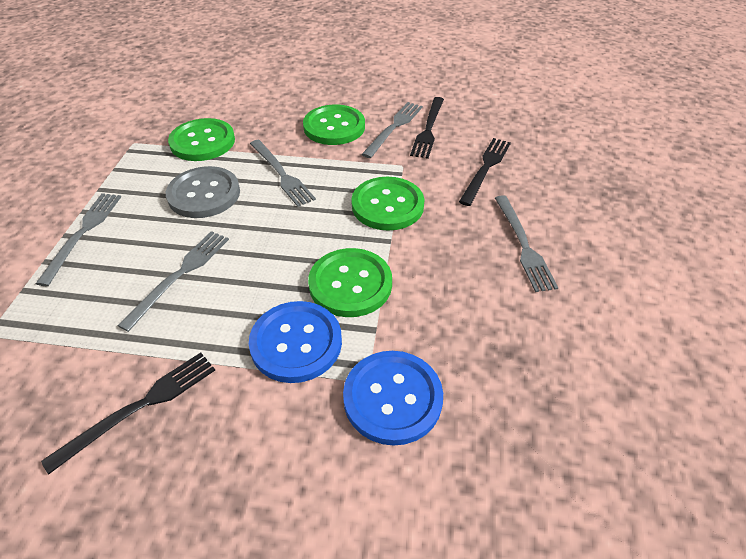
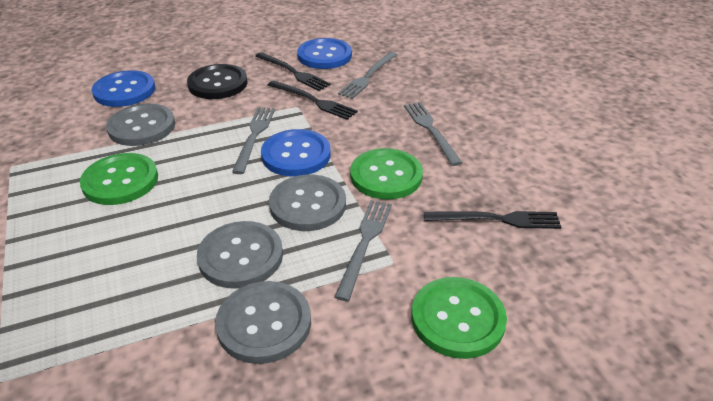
black button: none = 0 -> [187,64,248,99] = 1
blue button: [249,301,342,383] [343,351,443,446] = 2 -> [91,70,155,107] [261,129,331,177] [297,38,352,69] = 3
green button: [168,118,235,161] [303,104,365,145] [308,248,392,317] [351,177,425,231] = 4 -> [80,153,158,205] [350,148,423,199] [411,277,507,359] = 3
grey button: [166,166,240,218] = 1 -> [106,104,175,146] [197,221,283,289] [215,281,311,364] [269,175,346,231] = 4
grey fork: [36,193,121,286] [117,231,229,332] [250,140,316,207] [362,102,423,158] [495,195,558,292] = 5 -> [232,107,275,174] [335,200,392,301] [338,52,398,99] [404,102,462,166] = 4

